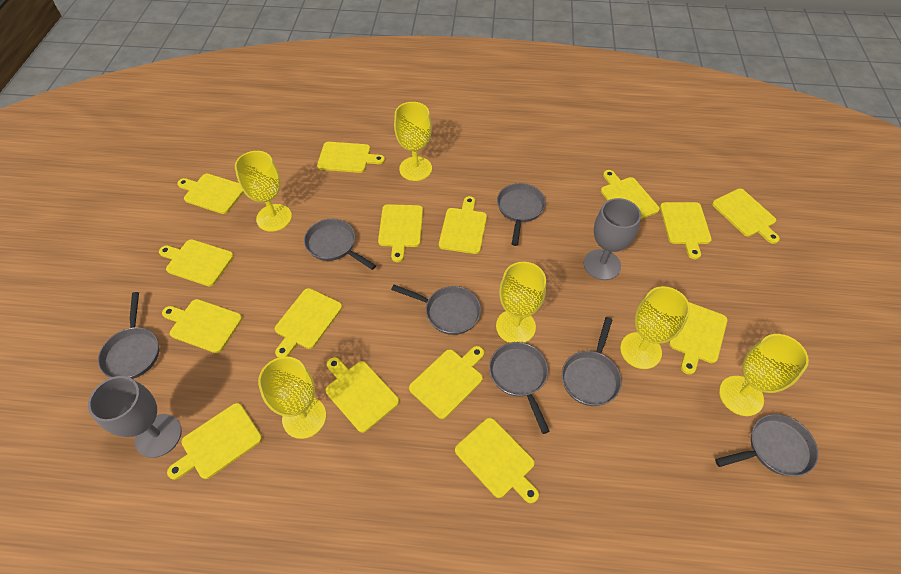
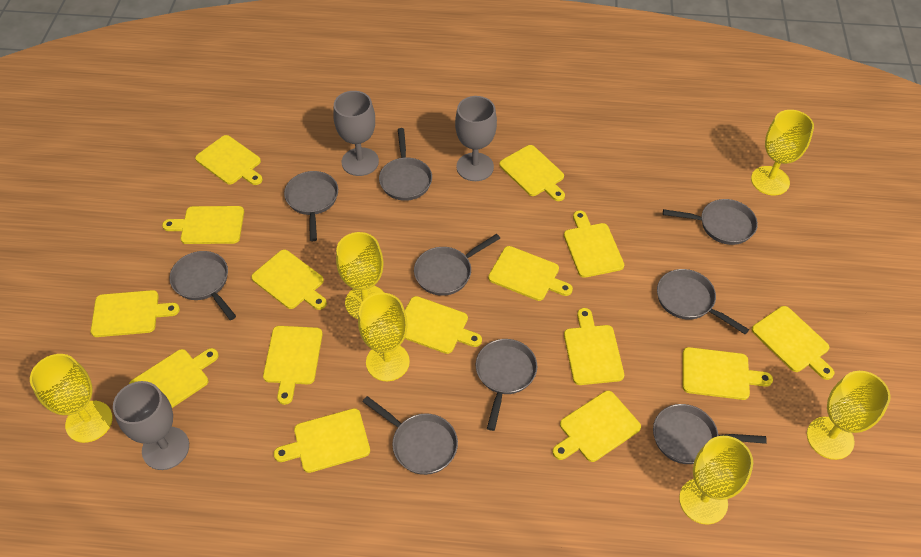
grey goblet: [88,376,182,458] [584,198,641,280] = 2 -> [113,381,189,470] [333,91,379,176] [455,96,497,181] = 3
grey pan: [98,292,159,379] [304,219,376,270] [391,285,481,335] [489,342,550,434] [497,183,546,246] [562,317,622,406] [715,414,818,476] = 7 -> [169,251,236,320] [284,171,338,241] [363,396,458,475] [379,128,432,201] [414,234,500,296] [476,339,537,431] [653,404,767,464] [657,269,749,334] [663,199,758,245] = 9

